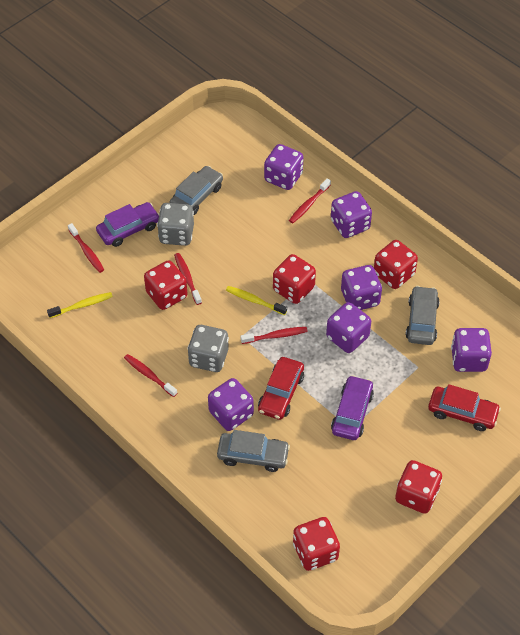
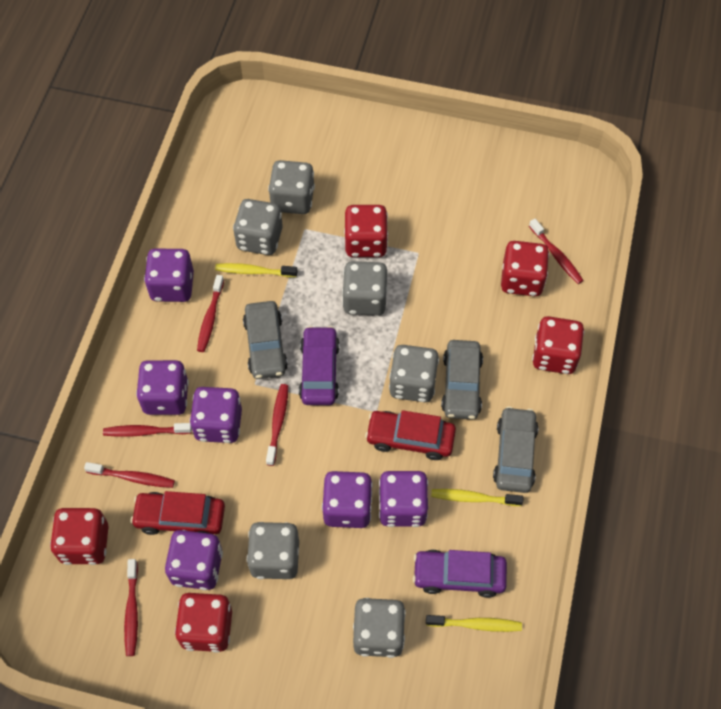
grey dice: [157,203,194,246] [188,325,229,372] = 2 -> [233,199,283,255] [247,522,299,579] [268,160,315,214] [342,261,388,316] [353,598,406,658] [389,345,439,402] = 6
red toothbrush: [68,223,104,273] [124,354,177,397] [174,253,202,305] [241,327,308,344] [289,178,331,223] = 5 -> [84,462,175,488] [103,423,192,437] [124,559,138,656] [197,275,224,352] [266,384,288,466] [529,219,584,284] = 6
yellow toothbrush: [47,292,113,318] [226,286,287,315] = 2 -> [215,263,298,277] [426,615,522,632] [431,489,524,506] = 3

